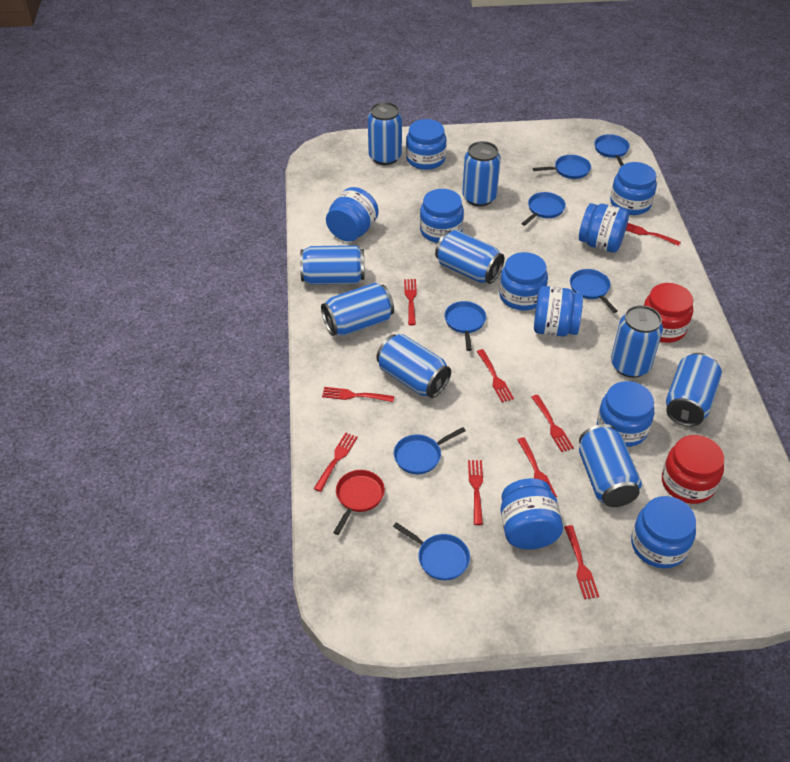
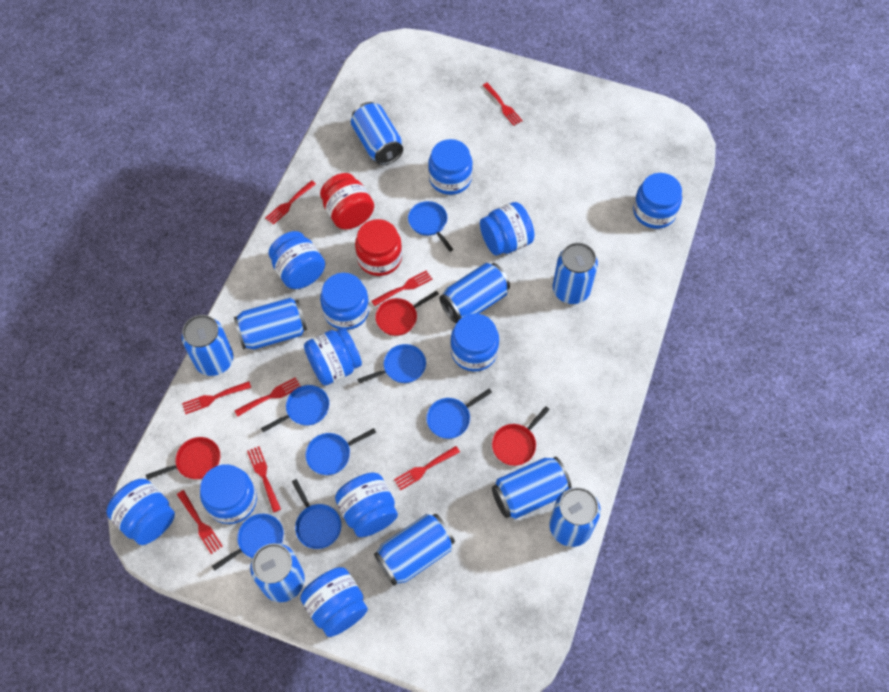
blue jar: [326,187,379,242] [406,119,446,170] [420,189,464,243] [499,252,548,310] [500,478,563,550] [534,286,583,336] [579,203,629,253] [597,381,654,447] [610,162,657,215] [631,496,696,568] = 10 -> [106,479,175,545] [200,464,257,524] [269,231,325,289] [300,567,368,637] [304,328,362,386] [320,273,369,330] [335,473,398,537] [428,139,473,195] [450,314,499,371] [480,202,535,256] [633,173,682,229] = 11
red fork: [314,432,358,492] [322,387,394,402] [404,279,417,325] [468,460,483,525] [477,349,514,403] [517,437,557,497] [532,395,574,452] [564,525,599,599] [626,223,681,246] = 9 -> [177,490,223,554] [182,381,251,414] [235,377,301,417] [247,446,281,512] [266,180,316,225] [371,270,433,306] [394,446,460,490] [482,83,523,126] = 8
red pan: [333,470,385,535] = 1 -> [146,437,220,480] [375,291,439,336] [492,406,550,466] = 3

